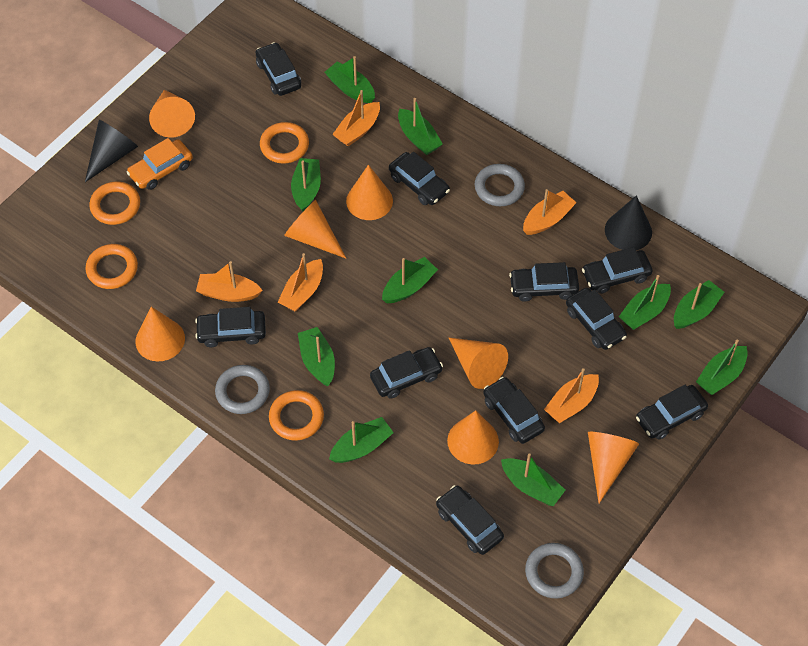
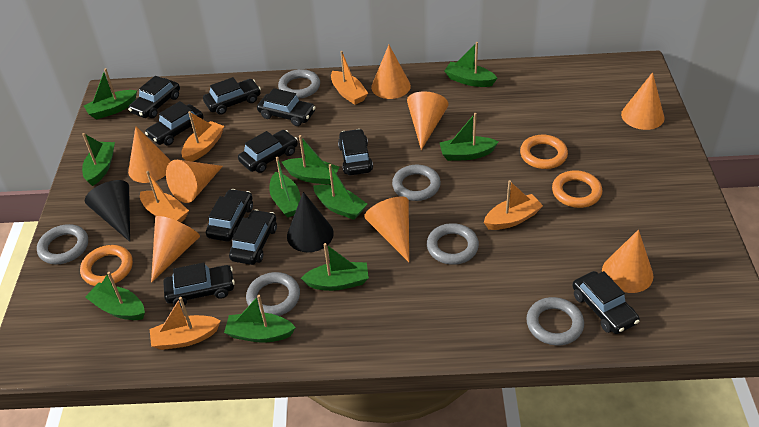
grey ring: [215,365,270,414] [475,164,525,206] [525,543,584,598] = 3 -> [37,224,88,264] [246,272,300,316] [278,69,320,99] [392,165,441,201] [427,223,479,265] [526,297,584,345] = 6
orange car: [126,138,193,190] = 1 -> none = 0
orange cone: [135,307,185,361] [149,90,195,138] [284,200,346,258] [346,165,393,220] [447,410,499,465] [449,338,508,389] [588,432,639,503] = 7 -> [128,126,171,183] [151,216,200,283] [166,160,223,203] [364,196,409,262] [371,45,411,99] [407,91,449,150] [602,229,653,293] [621,72,665,130] = 8
orange ring: [85,244,138,289] [89,181,140,225] [260,122,309,164] [269,390,324,441] = 4 -> [80,245,133,286] [520,134,568,169] [552,170,602,208] = 3

